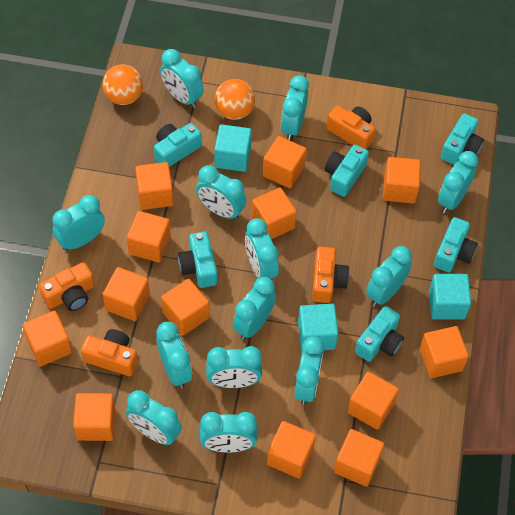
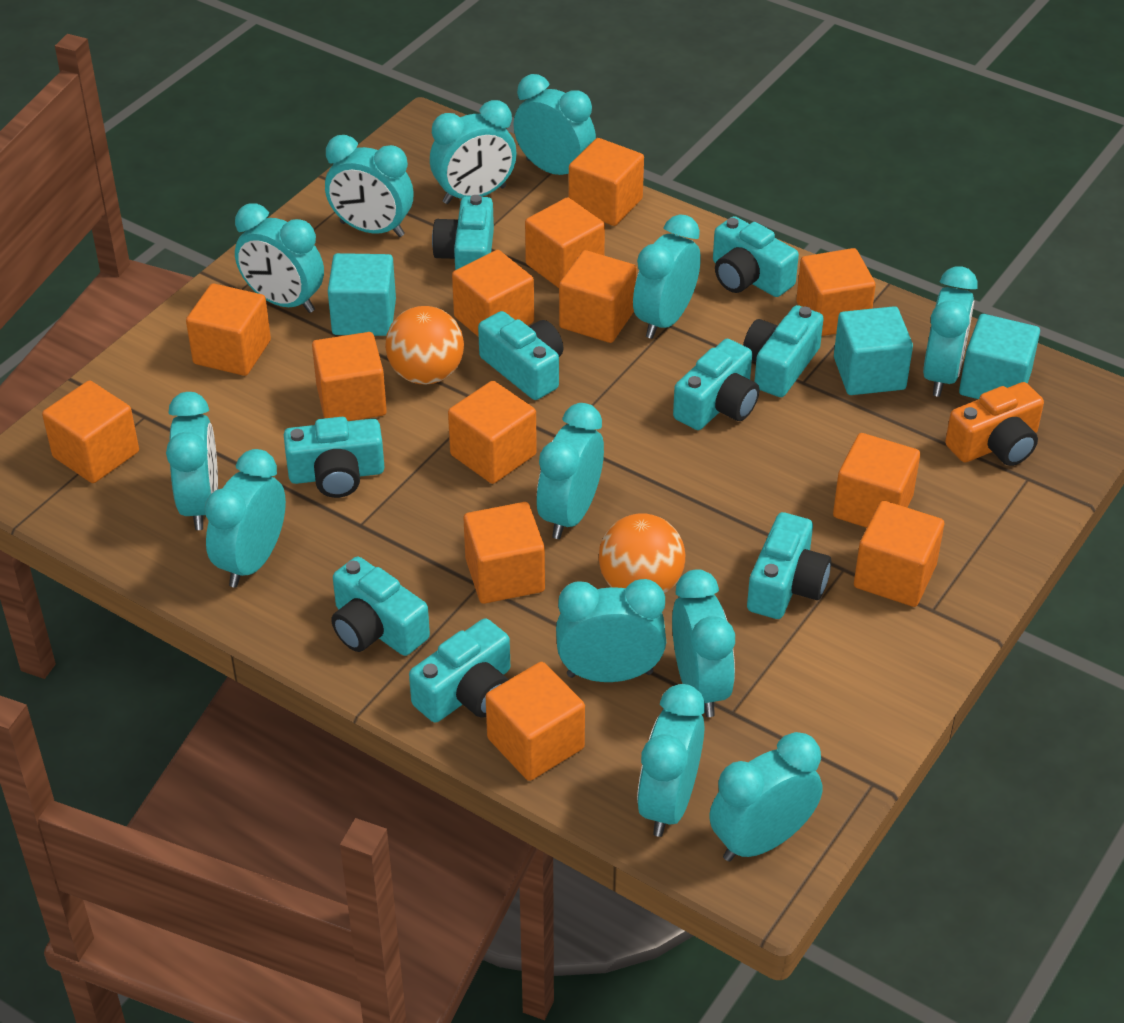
orange camera: [39,262,94,311] [81,329,138,376] [312,247,349,303] [326,106,375,149] = 4 -> [945,382,1044,466] = 1
turquoise camera: [154,123,202,167] [178,231,217,288] [325,145,369,197] [355,306,404,362] [434,217,478,272] [441,113,484,165] = 6 -> [284,417,384,498] [331,557,430,656] [409,618,510,723] [432,195,494,270] [478,311,563,400] [673,339,759,430] [713,216,799,297] [743,305,824,397] [747,512,831,619] = 9

